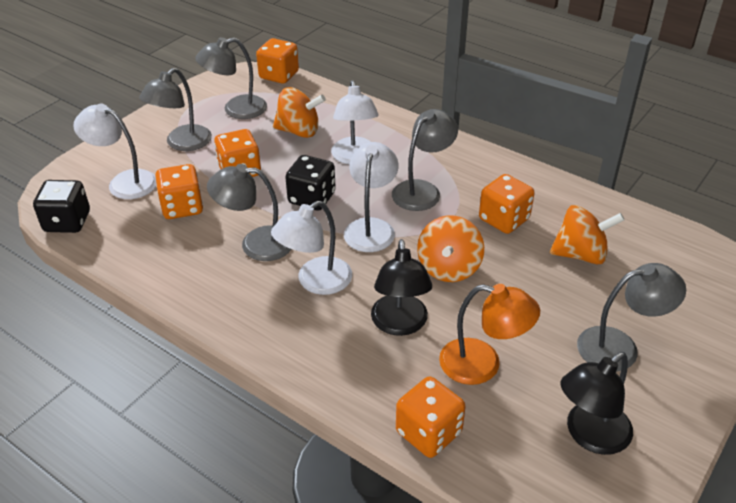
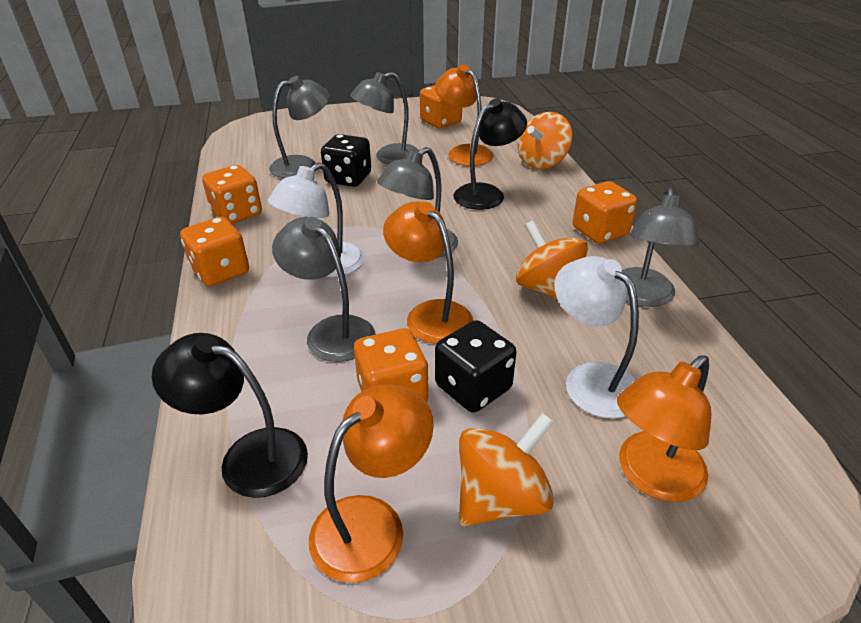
orange lamp: [439,284,540,385] = 1 -> [309,385,434,583] [383,201,473,344] [435,64,494,166] [617,355,711,502] = 4
white lamp: [73,104,157,199] [271,201,352,295] [331,80,379,164] [344,142,399,252] = 4 -> [268,163,365,277] [554,256,639,418] = 2

